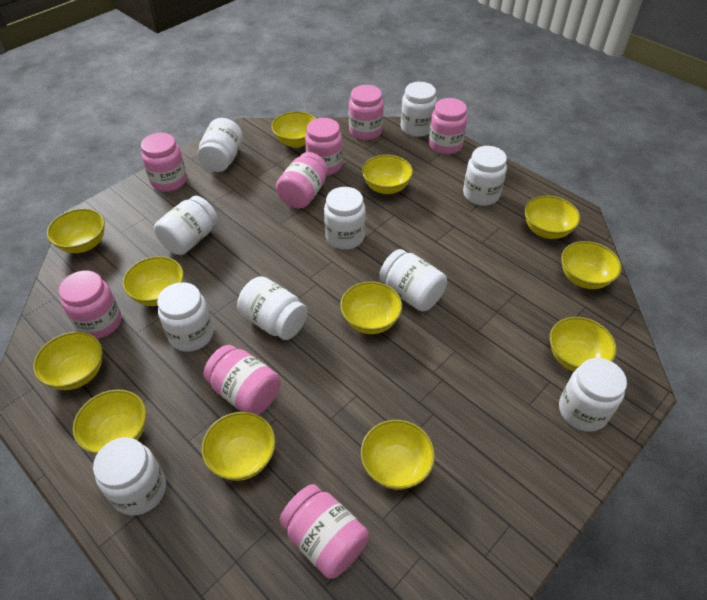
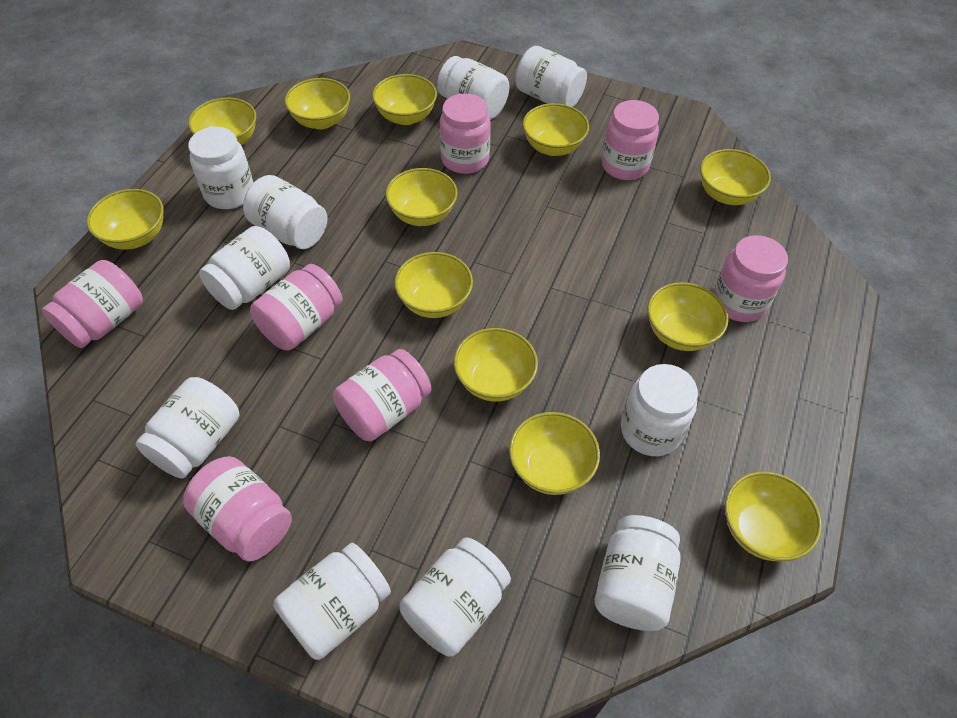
pink jar: [59,271,121,339] [141,133,187,192] [204,345,281,415] [276,152,328,208] [279,484,369,579] [305,118,343,175] [349,85,384,140] [429,98,467,155] = 8 -> [42,260,143,348] [183,456,292,562] [250,264,343,351] [333,349,432,441] [440,93,491,174] [601,100,659,180] [713,235,788,322] = 7

